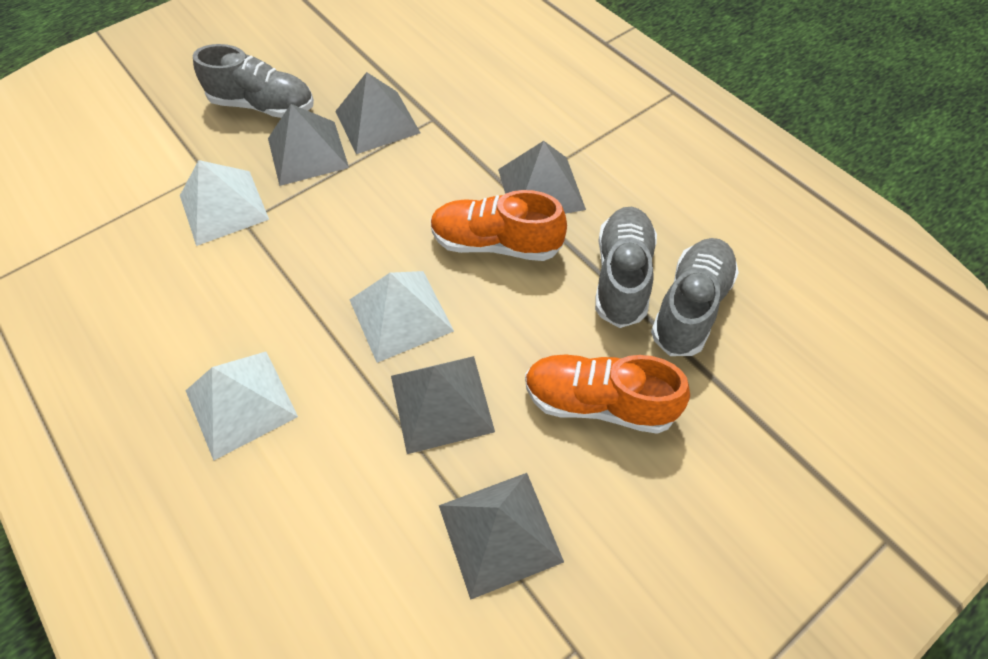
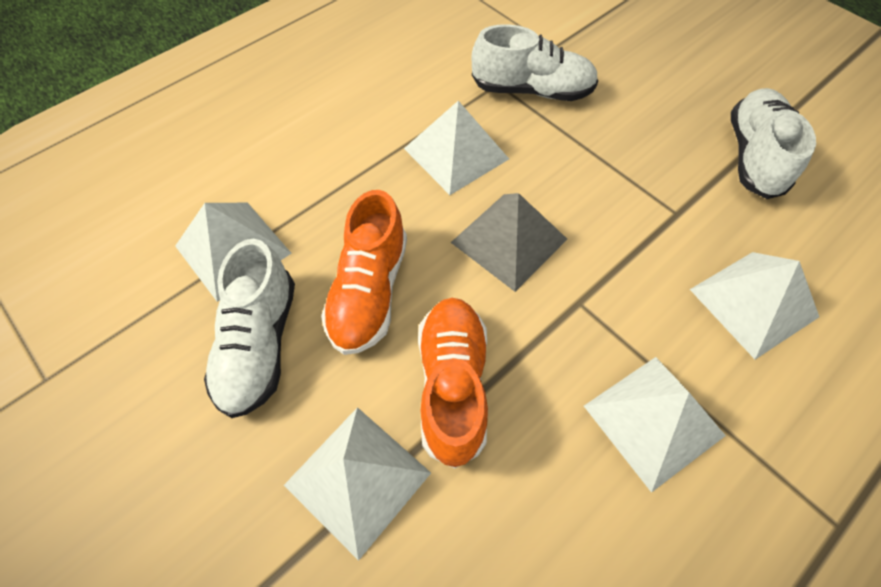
grey pyramid: [268,104,349,186] [335,72,420,154] [391,356,495,454] [439,473,564,600] [498,141,586,214] = 5 -> [451,193,567,292] = 1
grey shoe: [193,44,314,118] [595,207,657,328] [651,238,739,356] = 3 -> none = 0
white pyramid: [180,160,269,246] [186,352,298,461] [349,271,454,363] = 3 -> [175,203,291,302] [284,407,431,561] [404,101,509,195] [584,357,726,493] [690,252,819,359] = 5
white shoe: none = 0 -> [204,238,295,418] [472,24,598,101] [731,88,816,199] = 3

